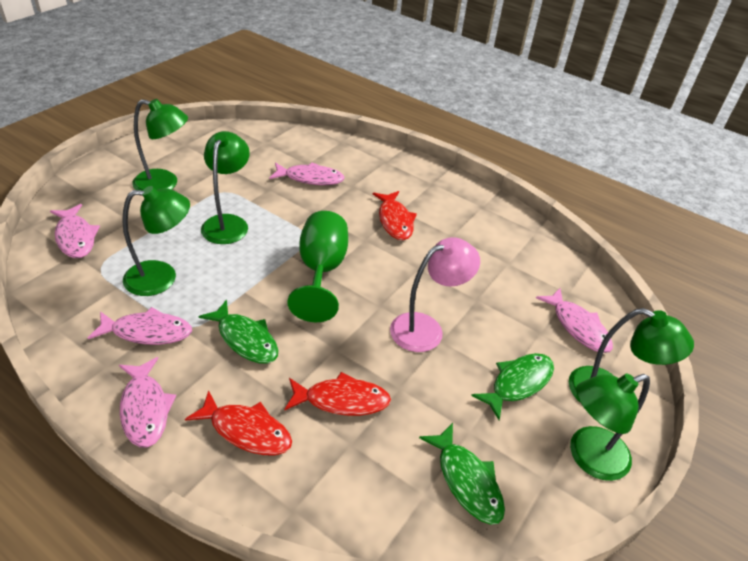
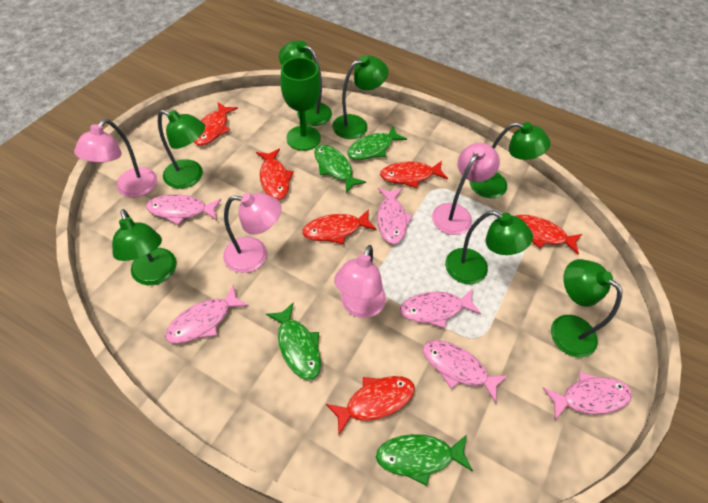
green fish: [198,299,278,364] [419,423,505,525] [471,353,554,420] = 3 -> [266,302,321,380] [314,145,366,193] [347,126,407,160] [376,434,473,486] = 4
green lamp: [122,186,190,296] [132,99,188,191] [201,131,250,244] [569,308,694,403] [570,373,650,481] = 5 -> [112,209,177,285] [158,110,205,189] [279,41,332,126] [332,56,388,139] [445,211,533,284] [469,122,551,198] [551,259,623,358] = 7
pink fish: [50,204,100,258] [88,307,192,345] [119,357,176,447] [269,162,345,185] [536,288,613,353] = 5 -> [146,194,221,225] [165,285,249,344] [377,188,413,244] [400,288,481,328] [423,340,507,403] [543,372,632,420] = 6
pink lamp: [390,237,480,352] = 1 -> [74,119,157,197] [223,193,281,273] [334,245,386,318] [432,143,500,235] = 4
red fish: [185,390,292,455] [284,372,391,416] [373,191,417,240] = 3 -> [194,102,238,146] [256,149,294,200] [302,209,377,244] [326,376,415,435] [380,161,448,188] [516,215,582,255] = 6

